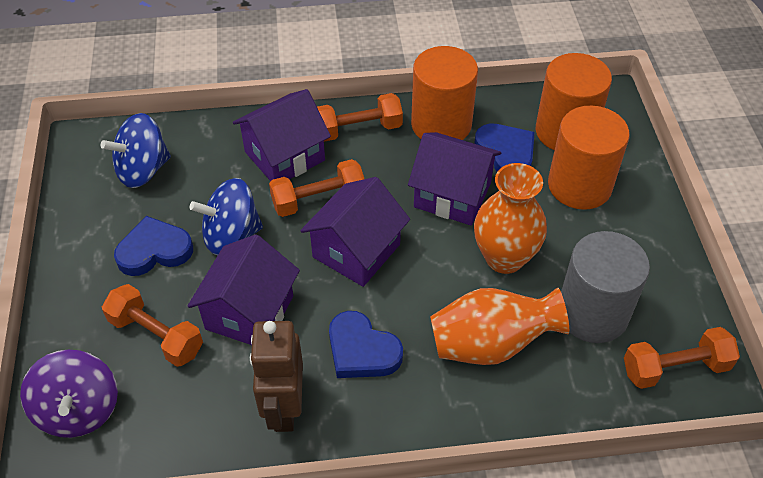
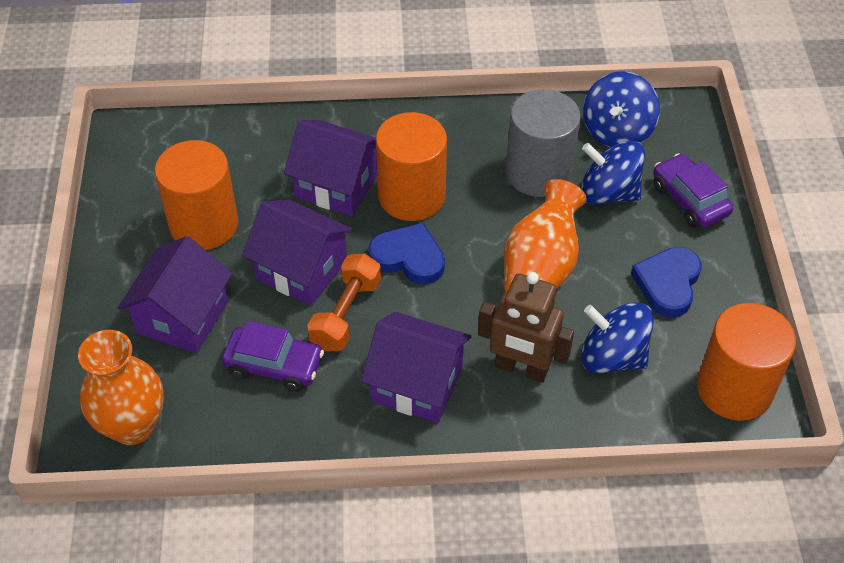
blue heart: [114,216,193,276] [329,311,403,378] [475,124,535,172] = 3 -> [368,223,445,285] [631,247,701,318] = 2
blue spinning top: [101,113,171,188] [189,178,263,255] = 2 -> [581,141,645,205] [581,302,654,374] [583,71,660,147] = 3
orange dumbbell: [102,284,203,367] [269,159,364,217] [317,93,403,142] [624,327,740,389] = 4 -> [307,254,381,351] = 1
purple car: none = 0 -> [222,321,324,391] [653,153,733,228] = 2
purple spinning top: [20,350,118,438] = 1 -> none = 0

